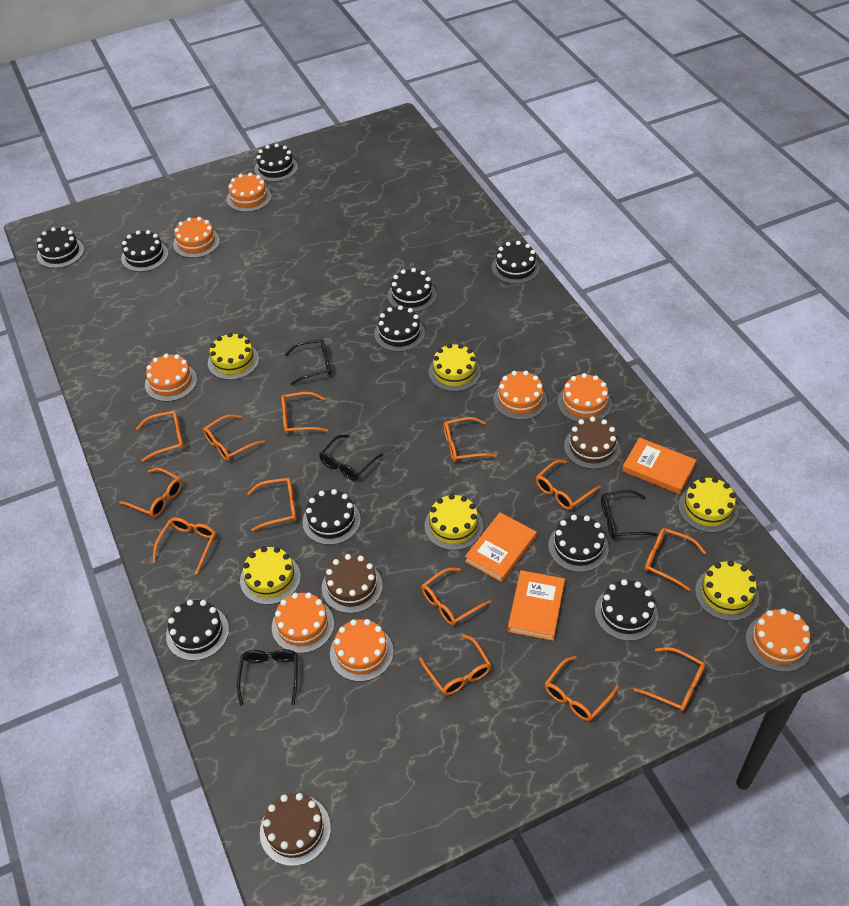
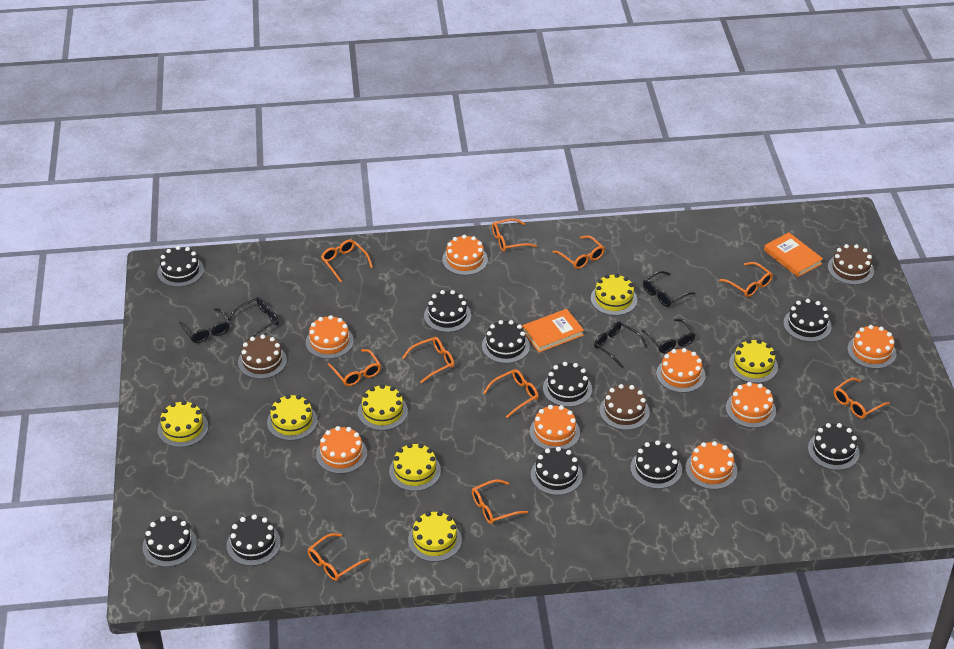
black glasses: [237,649,298,706] [285,339,331,385] [319,434,383,481] [601,490,658,539] = 4 -> [179,308,230,343] [228,297,279,341] [594,321,648,368] [641,319,695,353] [643,271,695,307] = 5
orange book: [465,512,537,582] [508,570,565,641] [622,437,696,494] = 3 -> [522,309,584,352] [764,232,823,277] = 2
orange glasses: [119,468,182,517] [136,411,184,462] [153,517,216,575] [203,414,265,461] [247,478,297,531] [281,392,329,434] [419,634,491,695] [421,568,491,625] [444,417,497,462] [536,460,601,510] [545,656,619,721] [634,647,705,711] [645,528,706,591] = 13 -> [308,533,369,581] [321,240,373,282] [328,349,381,386] [402,337,454,383] [472,479,528,524] [483,369,539,418] [492,218,537,252] [553,235,605,269] [719,262,773,297] [834,378,890,419] = 10
yellow cake: [208,333,259,380] [240,546,301,605] [424,494,483,550] [429,344,481,392] [678,477,738,533] [695,560,759,621] = 6 -> [158,400,208,447] [267,394,317,441] [358,384,408,431] [389,443,441,491] [408,511,462,562] [591,274,637,316] [729,339,778,383] = 7

